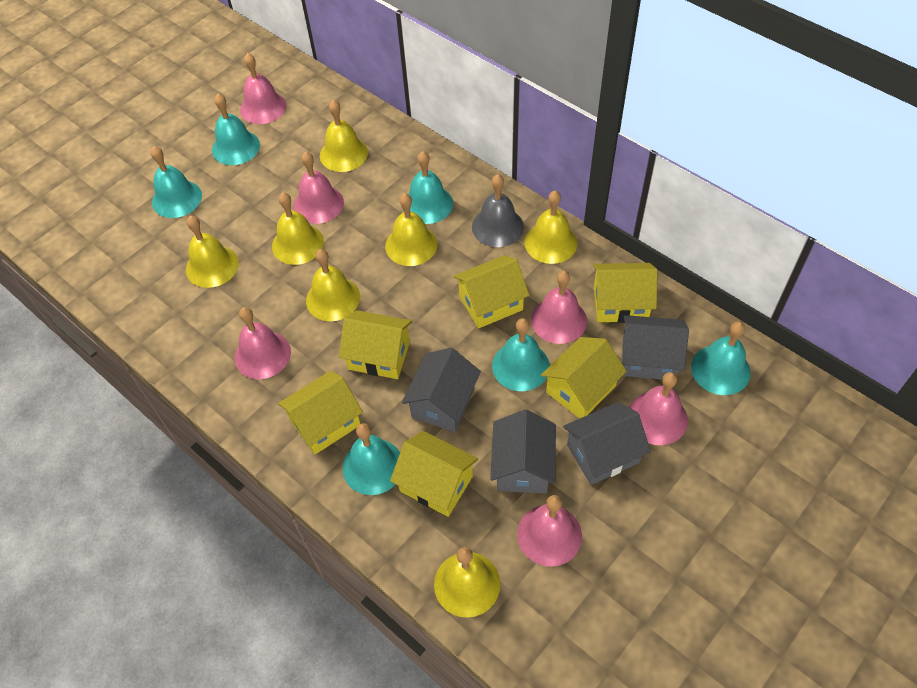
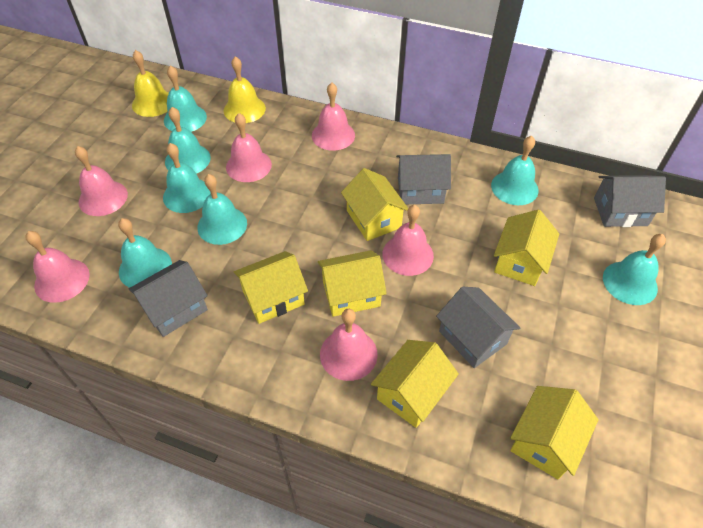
grey bell: [472,174,524,247] = 1 -> none = 0
turquoise bell: [150,146,202,218] [212,94,260,165] [342,423,400,495] [403,151,453,224] [492,318,550,391] [691,322,750,395] = 6 -> [118,218,172,288] [163,143,211,213] [164,65,207,132] [165,107,211,174] [197,174,247,245] [491,136,539,205] [603,234,666,305] = 7
yellow bell: [186,216,239,288] [272,193,324,265] [306,249,360,321] [320,100,368,172] [385,193,437,266] [434,547,500,618] [525,191,577,264] = 7 -> [132,50,169,117] [224,56,266,123] = 2

